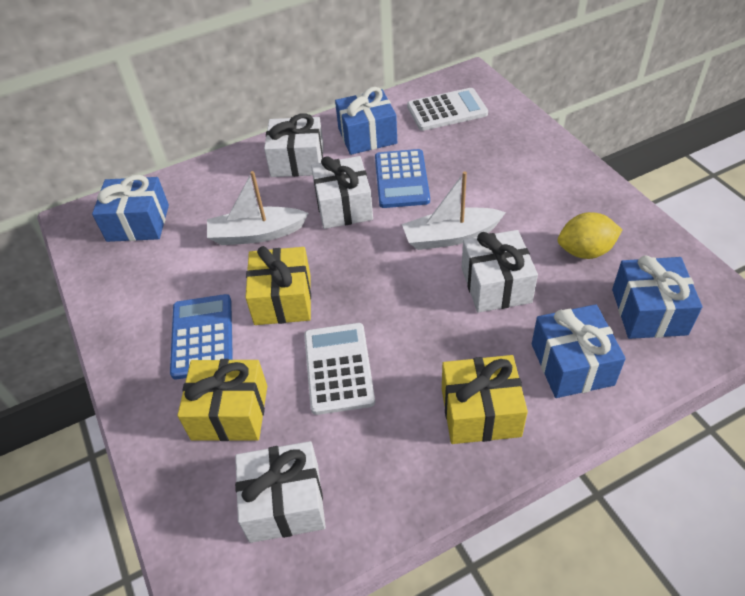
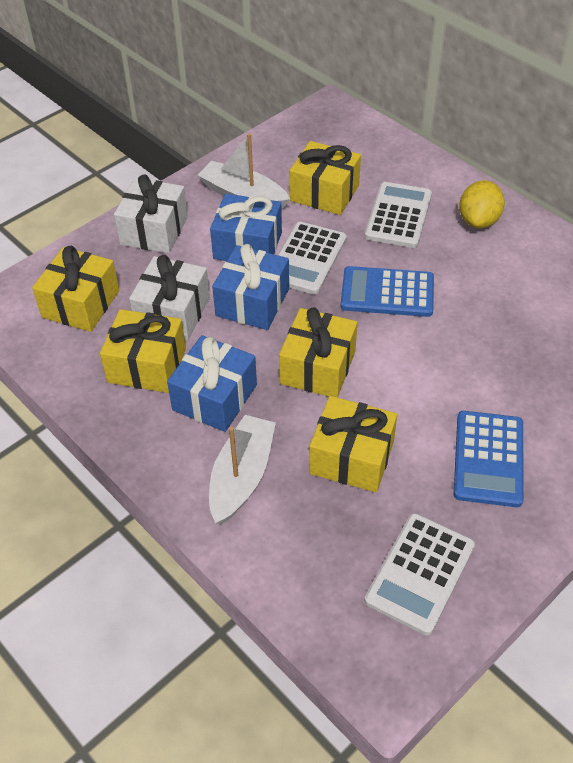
blue gift: [92,175,169,242] [335,87,397,155] [532,304,626,398] [612,255,702,339] = 4 -> [167,335,257,432] [210,194,282,261] [212,244,289,330] = 3
white calculator: [304,323,375,415] [407,88,488,131] = 2 -> [278,222,347,295] [365,182,432,248] [365,513,475,635] = 3
white gift: [235,441,326,543] [264,113,324,177] [311,156,373,229] [461,230,538,313] = 4 -> [114,174,188,254] [129,255,210,341] = 2
yellow gift: [177,359,267,441] [245,246,311,325] [442,355,528,444] = 3 -> [32,246,119,332] [100,309,186,393] [279,307,357,398] [290,141,361,215] [309,396,397,492] = 5

